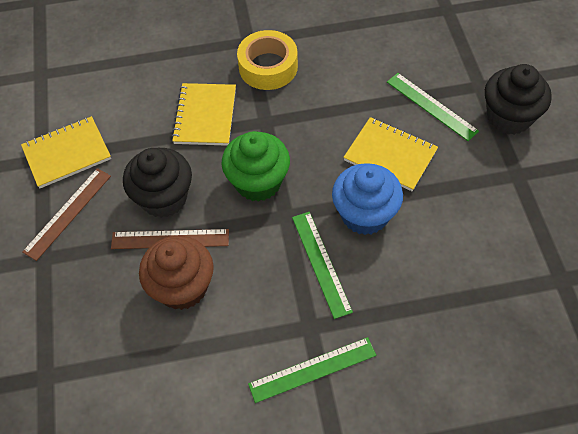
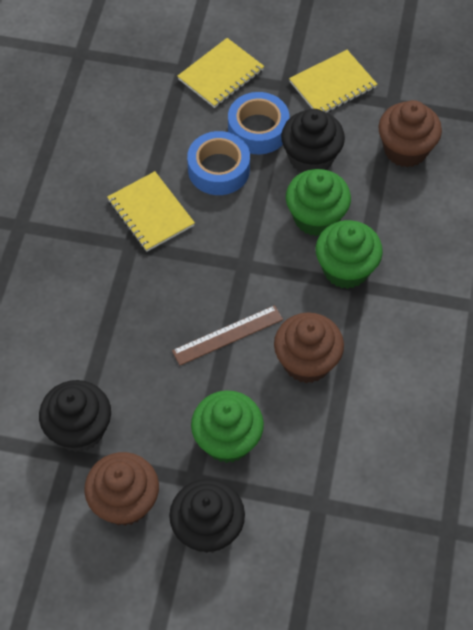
black cupcake: [123,148,192,218] [485,64,552,135] = 2 -> [39,380,111,452] [169,479,245,553] [281,109,345,173] = 3
blue cupcake: [332,163,403,235] = 1 -> none = 0
blue tape: none = 0 -> [187,131,250,195] [228,92,289,154] = 2
brown cupcake: [139,236,214,310] = 1 -> [84,452,159,526] [274,313,344,383] [378,100,442,167] = 3
brown ruler: [22,168,111,261] [111,229,229,249] = 2 -> [172,305,283,365] = 1
green cupcake: [222,131,290,202] = 1 -> [191,390,264,463] [286,169,351,236] [316,220,383,289] = 3
green ruler: [248,337,376,403] [292,212,353,319] [387,73,479,141] = 3 -> none = 0
yellow tape: [237,30,298,90] = 1 -> none = 0

